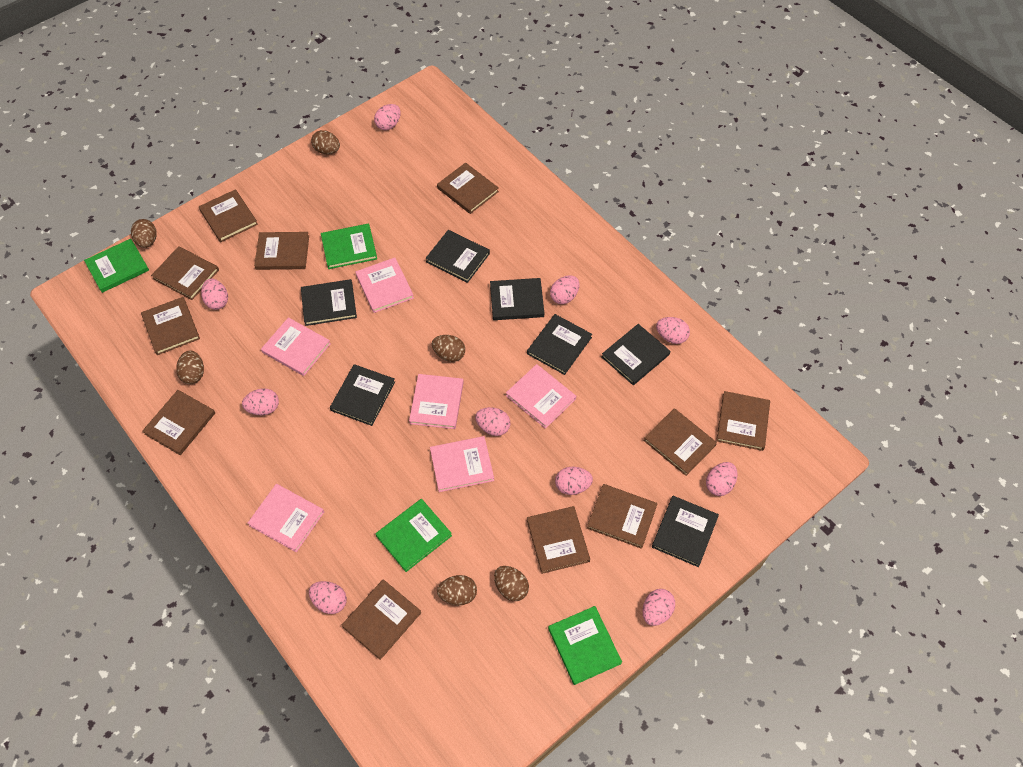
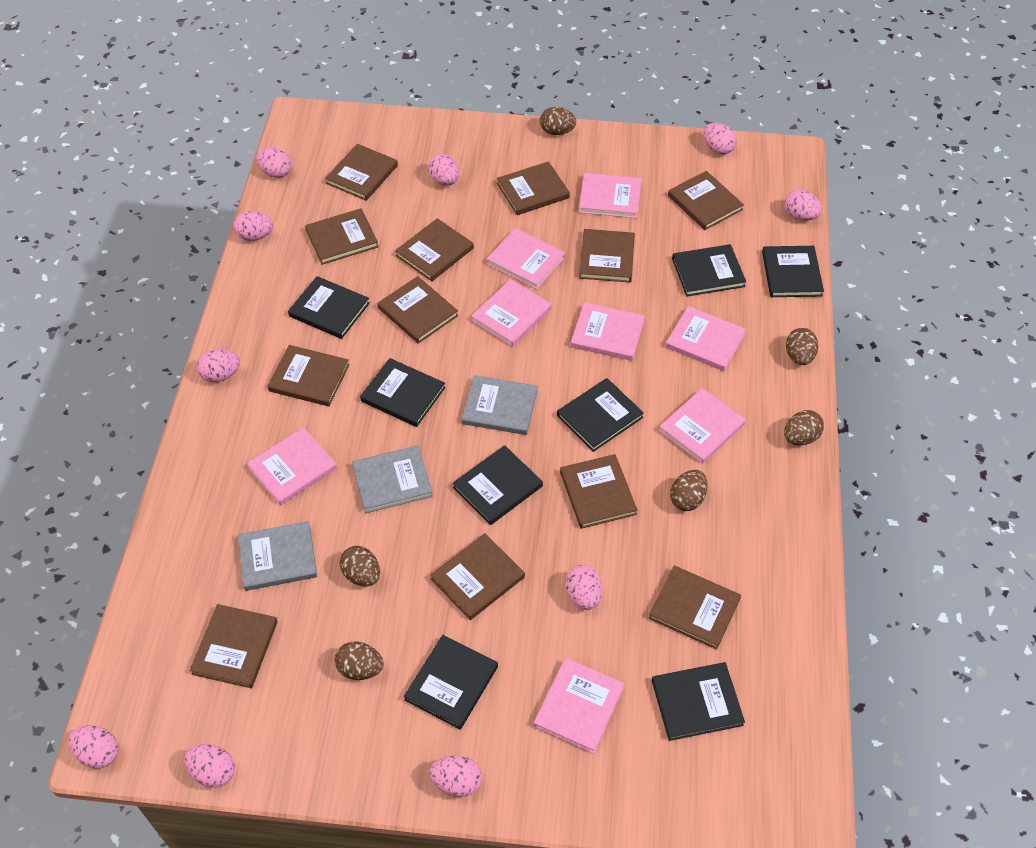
black book: [301,279,357,326] [330,364,395,426] [425,230,490,283] [490,278,544,320] [527,314,592,375] [602,324,670,385] [652,496,719,567] = 7 -> [288,276,370,339] [360,358,445,427] [404,635,498,729] [453,445,543,525] [557,378,644,452] [652,662,745,741] [672,244,746,297] [762,246,824,297] = 8
brown book: [141,297,200,355] [142,390,215,455] [151,246,219,300] [199,189,258,242] [254,232,309,270] [342,579,421,660] [437,163,499,214] [527,506,590,574] [587,484,658,549] [644,408,717,476] [716,391,770,451] = 11 -> [190,604,278,688] [268,345,350,406] [305,209,379,265] [325,144,398,201] [378,276,458,344] [395,218,474,281] [430,533,525,620] [497,161,570,215] [560,454,638,529] [579,229,635,283] [649,566,741,650] [668,171,744,230] = 12
green book: [84,239,149,293] [321,223,377,269] [376,499,452,572] [548,606,622,685] = 4 -> none = 0
grey book: none = 0 -> [238,521,317,591] [352,446,433,513] [462,375,538,435] = 3
pink book: [248,484,324,552] [261,317,331,376] [356,258,414,313] [409,374,464,429] [430,436,494,492] [506,364,576,429] = 6 -> [247,427,337,505] [471,279,551,347] [487,228,565,290] [534,658,625,754] [571,302,645,361] [579,173,642,218] [659,388,746,464] [666,306,746,371] = 8

